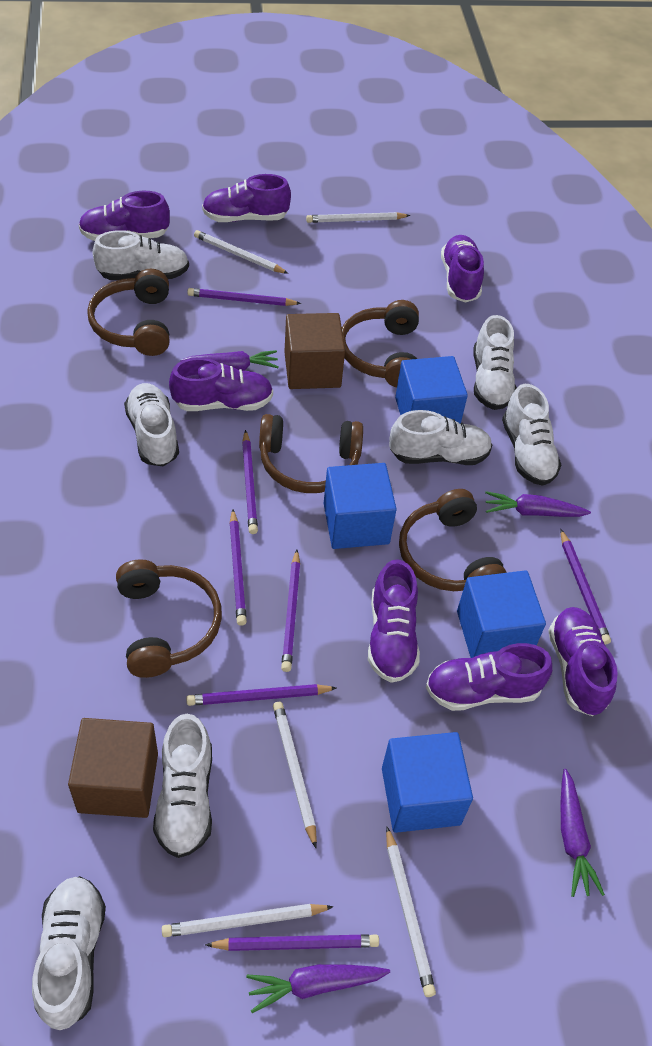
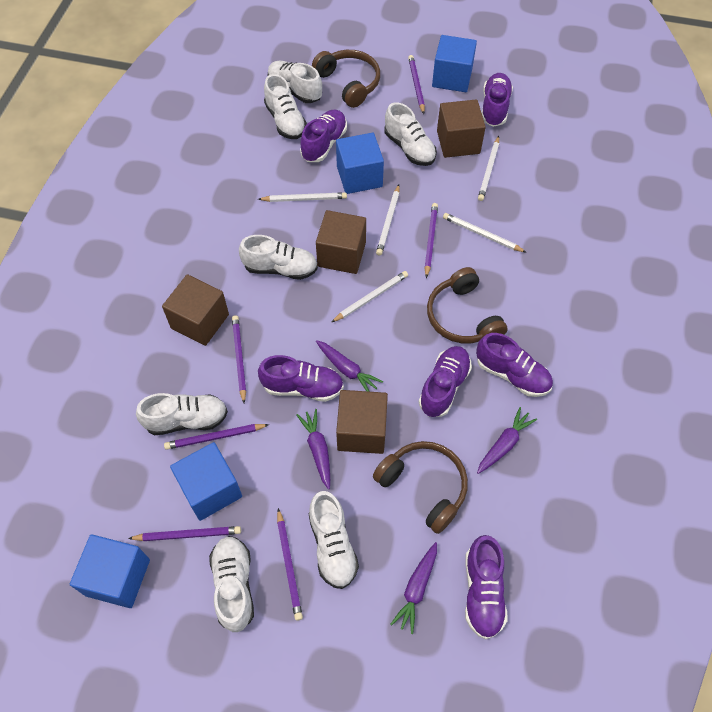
brown cube: [68,718,158,818] [285,313,345,389] = 2 -> [162,274,229,346] [316,210,366,274] [336,390,388,454] [437,99,486,158] = 4
brown headphones: [87,269,170,356] [116,559,222,678] [259,414,363,493] [342,300,419,387] [399,489,507,591] = 5 -> [312,50,380,108] [373,441,468,534] [427,267,507,343] = 3
purple pencil: [186,684,337,706] [187,288,301,306] [205,934,379,951] [229,509,247,626] [242,430,258,534] [281,550,300,672] [560,529,611,645] = 7 -> [128,526,241,541] [164,424,269,450] [232,315,246,403] [277,508,303,621] [408,55,425,114] [424,203,438,278] = 6
purple shoe: [78,191,170,241] [169,358,273,411] [202,174,291,222] [368,559,420,683] [426,643,552,711] [441,235,484,303] [548,607,618,716] = 7 -> [258,355,344,402] [300,109,347,162] [419,346,472,417] [465,535,508,640] [476,333,553,397] [482,73,513,127] = 6

